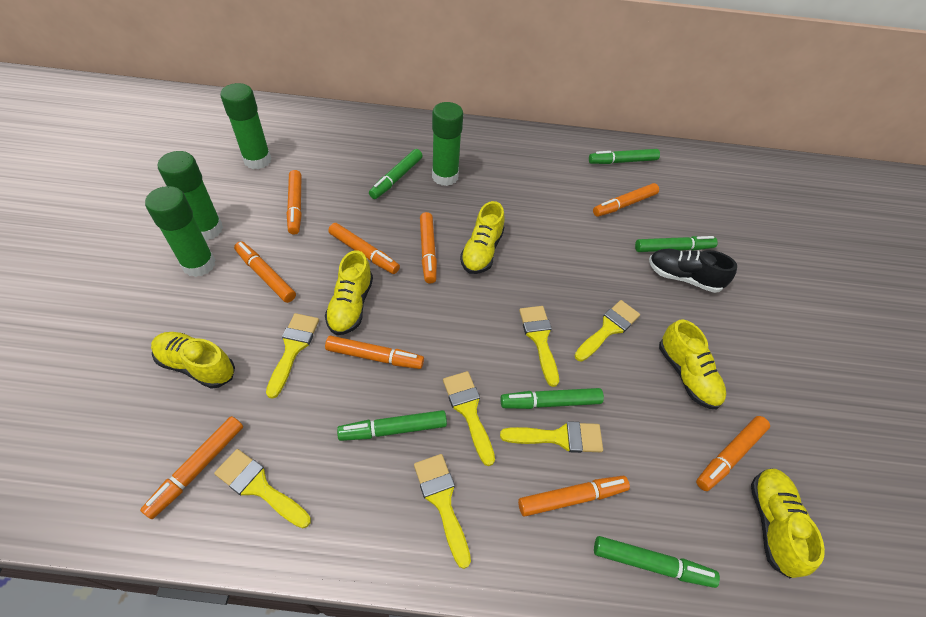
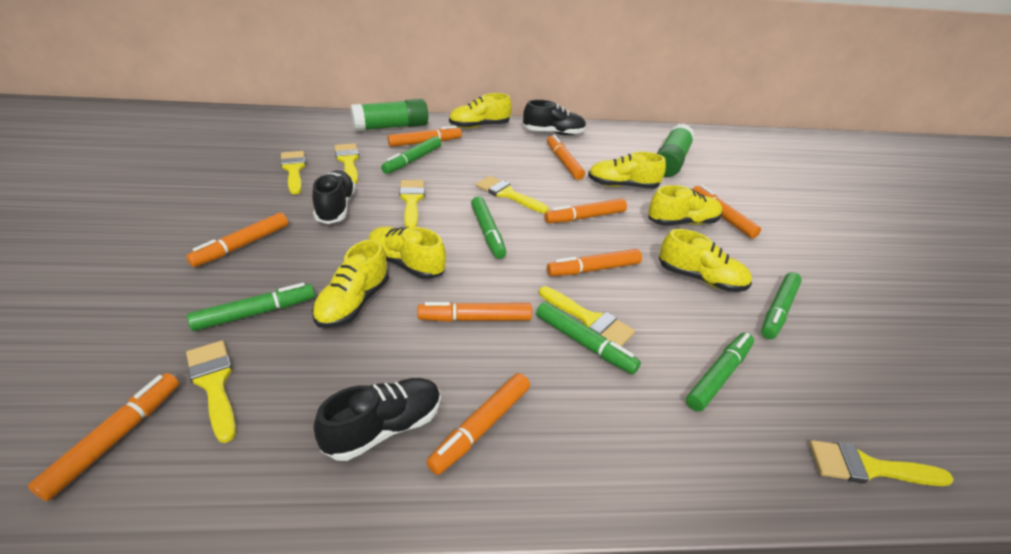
black shoe: [649,249,737,293] = 1 -> [312,170,356,224] [314,378,441,461] [523,100,586,135] = 3
green glue stick: [145,186,216,277] [158,151,223,241] [220,83,271,169] [432,102,463,186] = 4 -> [350,99,428,131] [657,124,695,177] = 2
yellow shoe: [151,332,235,389] [325,250,373,335] [460,201,505,274] [659,319,726,409] [751,469,825,578] = 5 -> [312,239,389,328] [369,227,446,279] [449,93,512,128] [588,152,666,189] [648,185,722,226] [659,229,752,292] = 6

